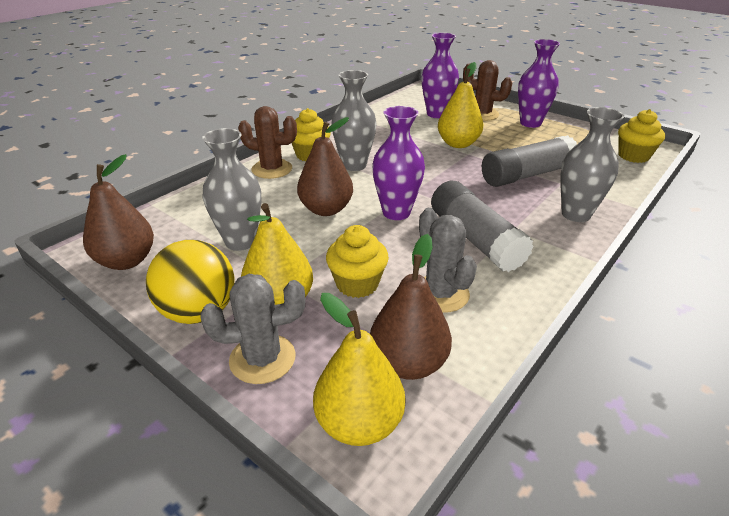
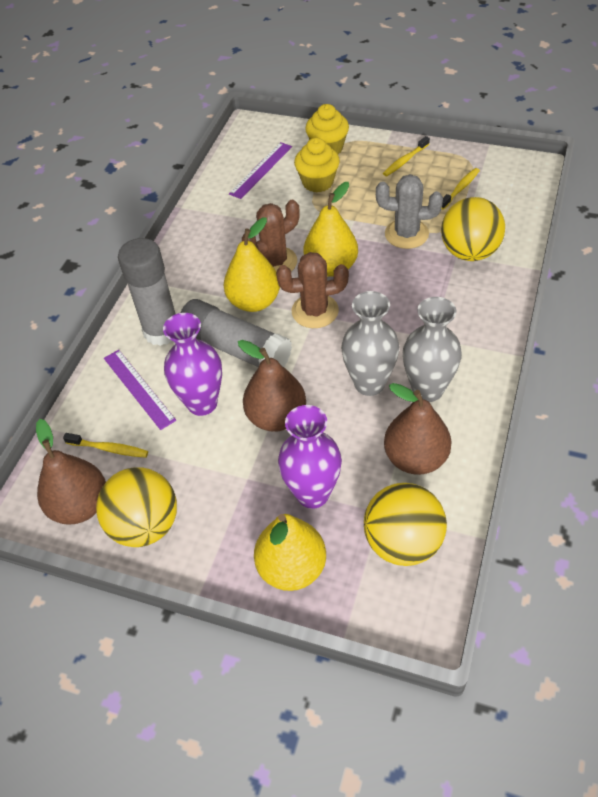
grey cactus: [200,274,305,384] [419,208,477,313] = 2 -> [376,174,443,249] = 1
grey vase: [202,128,261,251] [331,70,377,171] [560,107,624,222] = 3 -> [341,291,399,396] [403,297,462,402] = 2
purple ruler: none = 0 -> [104,350,176,430] [229,142,292,199] = 2
purple vase: [372,106,425,220] [422,33,459,118] [518,39,560,128] = 3 -> [163,313,222,416] [278,405,342,509] = 2
yellow ball: [146,240,235,324] = 1 -> [96,467,177,547] [364,483,447,566] [441,197,505,261] = 3
yellow cupcake: [292,108,331,162] [326,225,389,298] [618,109,665,163] = 3 -> [294,138,340,192] [305,104,349,155] = 2
yellow toothbrush: none = 0 -> [63,433,148,458] [383,136,430,176] [442,168,480,209] = 3

